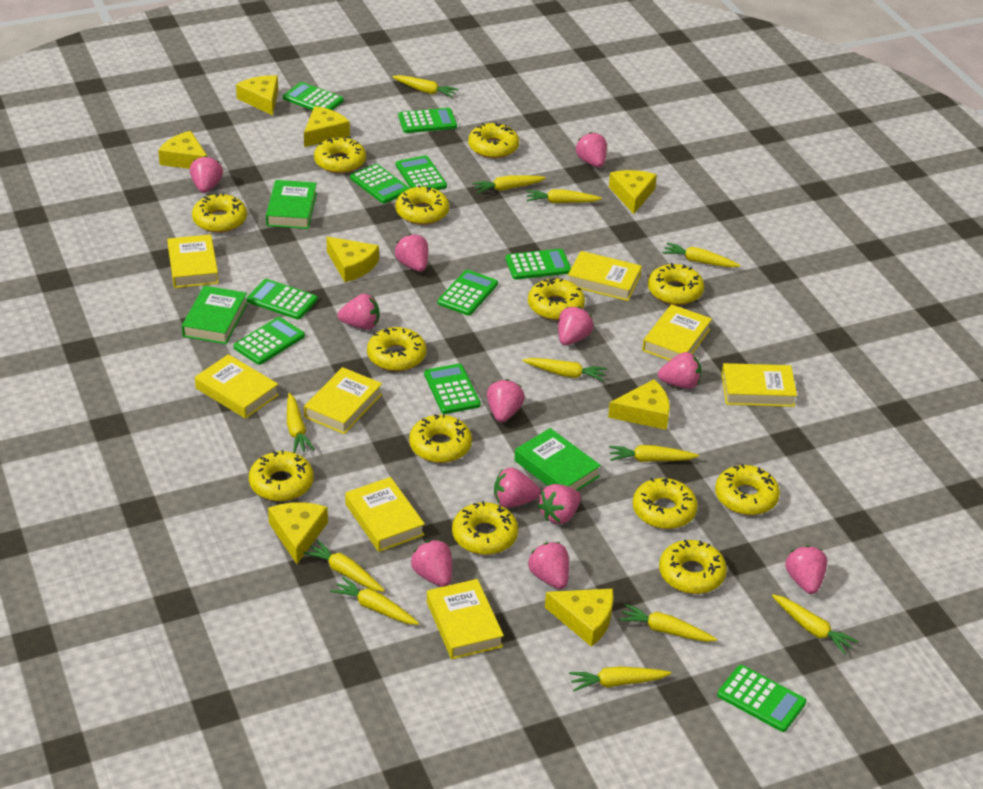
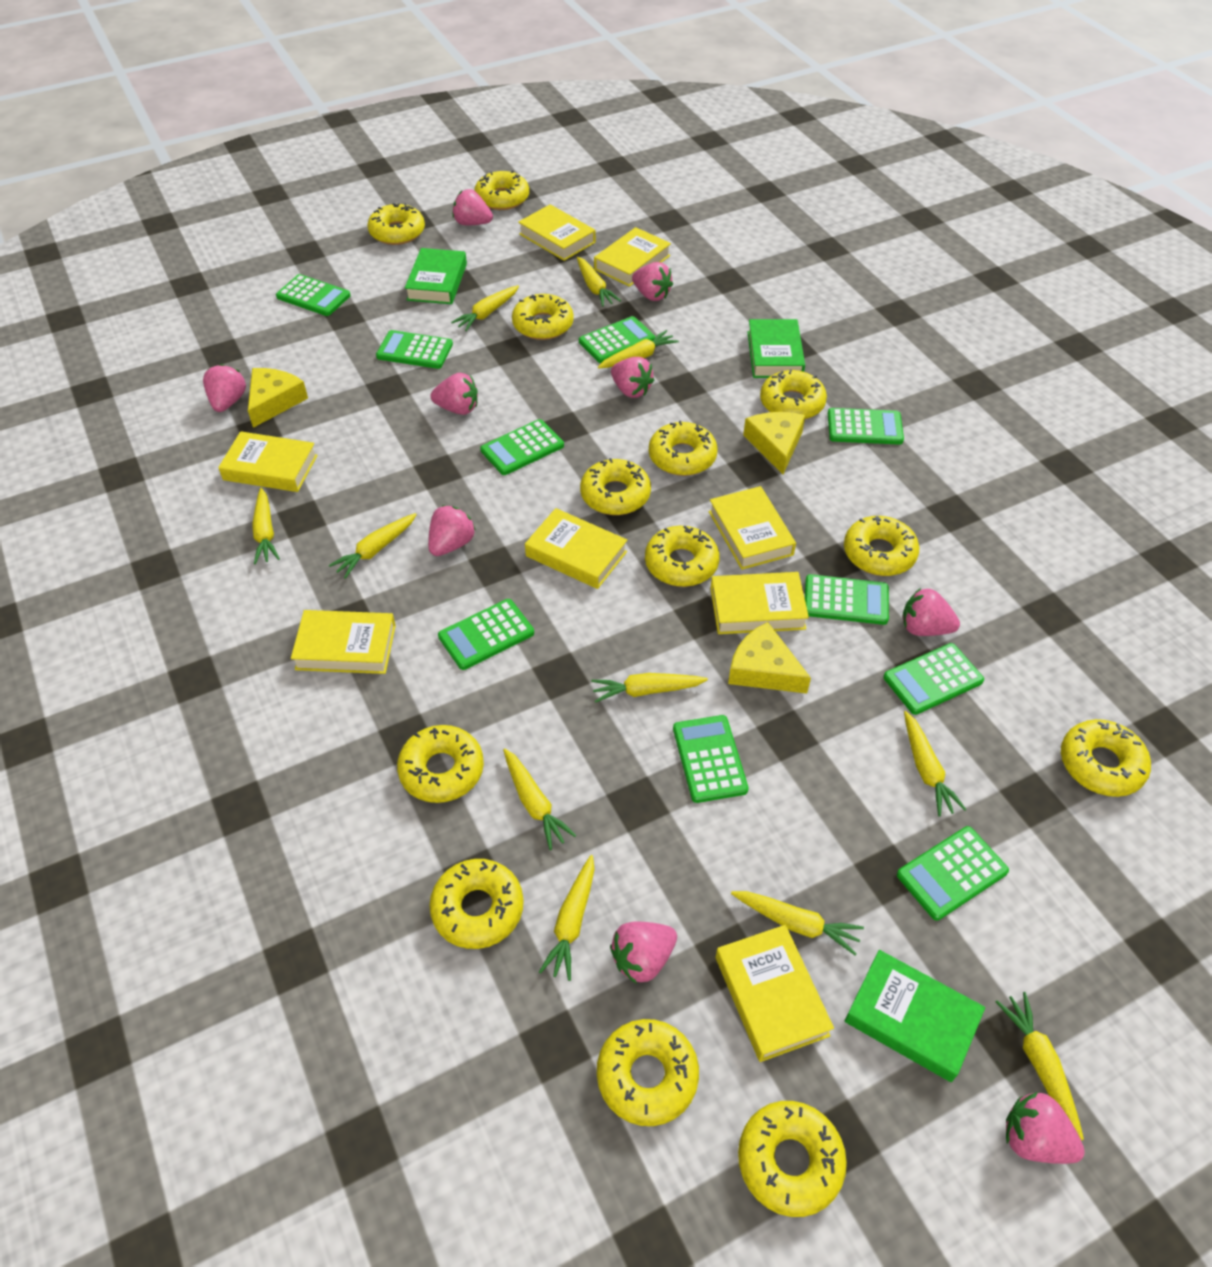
pink strawberry: [190,156,223,193] [338,294,379,330] [395,234,428,272] [411,540,452,587] [487,379,525,422] [494,468,540,508] [528,542,569,589] [538,484,581,524] [558,307,593,345] [576,132,607,167] [658,352,702,389] [785,545,827,594] = 12 -> [203,364,246,412] [428,505,476,556] [430,373,478,415] [452,189,493,225] [610,922,677,984] [611,357,654,398] [632,262,673,301] [902,588,960,636] [1006,1092,1085,1164] = 9
yellow carrot: [287,393,315,453] [303,540,385,592] [330,577,419,625] [392,75,459,98] [472,175,546,193] [522,358,607,382] [526,189,602,203] [569,666,671,691] [609,445,699,462] [619,604,717,642] [662,243,741,268] [772,594,858,654] = 12 -> [252,488,280,564] [329,513,417,579] [451,285,519,331] [503,748,577,850] [539,855,595,981] [577,257,621,306] [591,673,708,703] [598,330,679,369] [731,891,864,955] [904,711,967,817] [996,992,1084,1141] = 11
yellow cheese: [158,131,207,169] [236,75,278,116] [268,502,328,564] [304,106,350,147] [326,237,379,282] [545,589,614,647] [608,379,670,430] [609,170,657,214] = 8 -> [248,368,308,428] [728,622,811,694] [743,412,805,474] = 3

